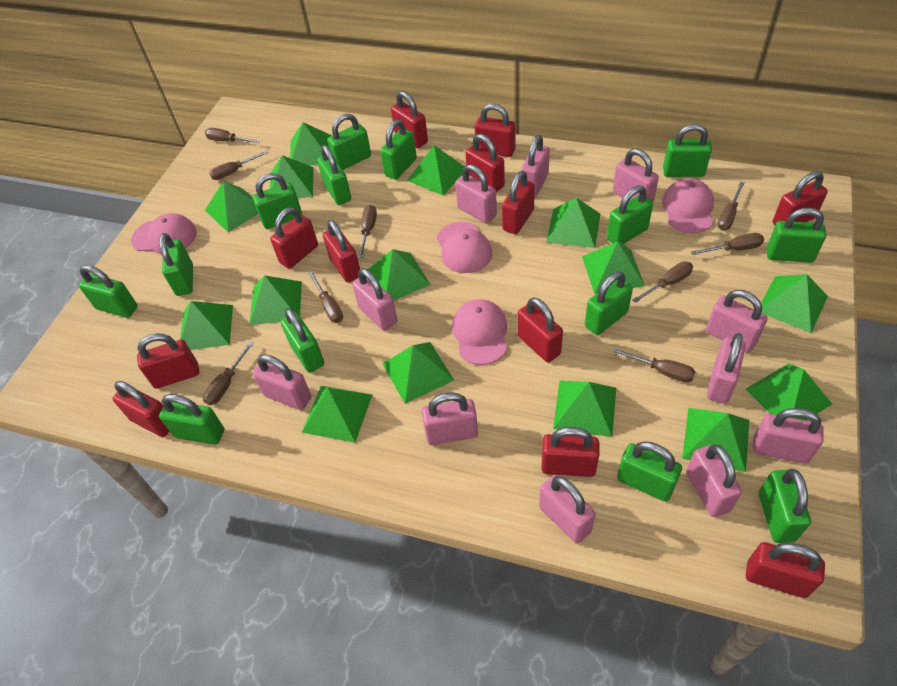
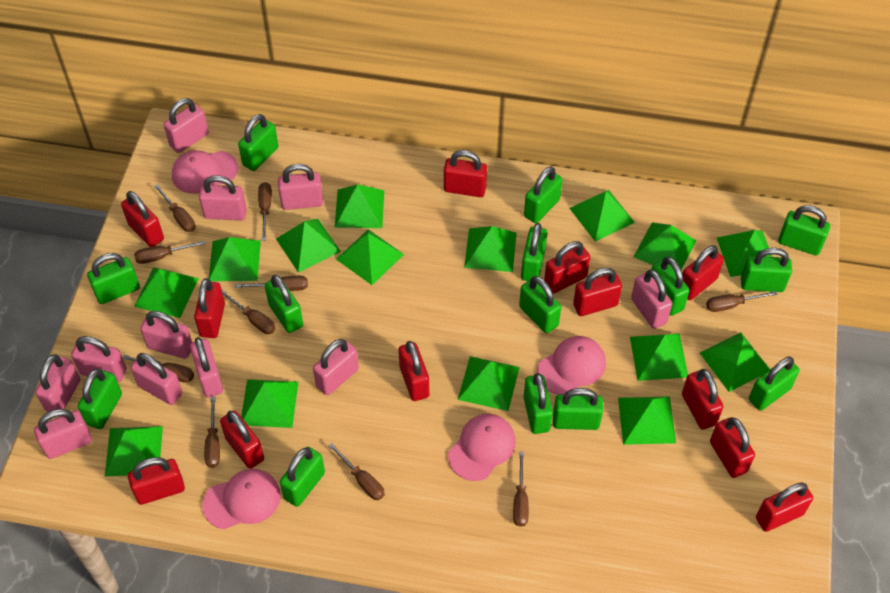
brown screwdriver: [203,341,254,405] [205,128,260,143] [209,150,269,180] [308,271,343,323] [358,205,377,258] [613,348,696,382] [633,261,693,303] [691,233,764,255] [717,182,744,231] = 9 -> [123,355,194,383] [134,240,206,264] [154,184,196,232] [204,396,220,468] [222,290,276,334] [235,276,308,291] [258,182,272,241] [328,443,385,500] [513,452,529,527] [706,291,778,312] = 10

